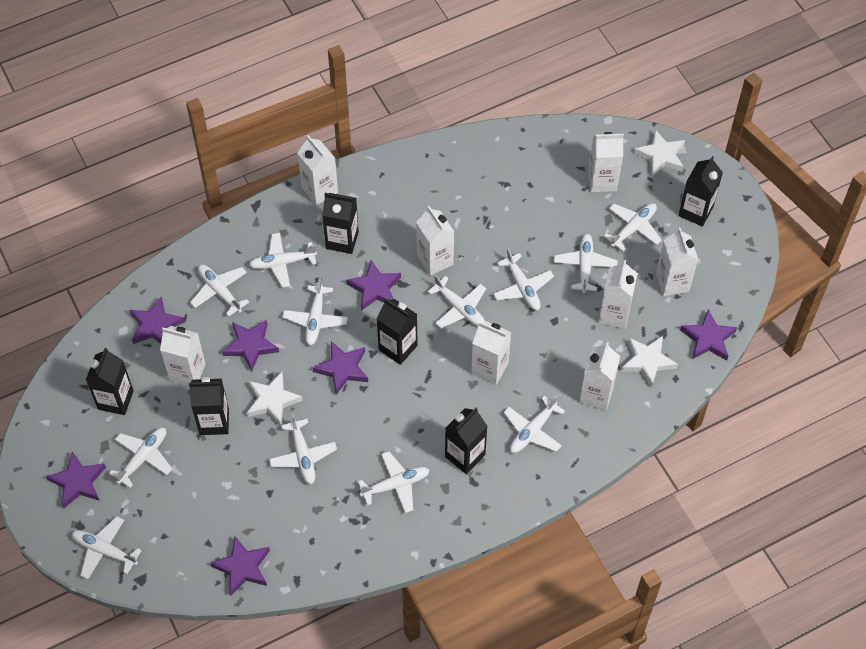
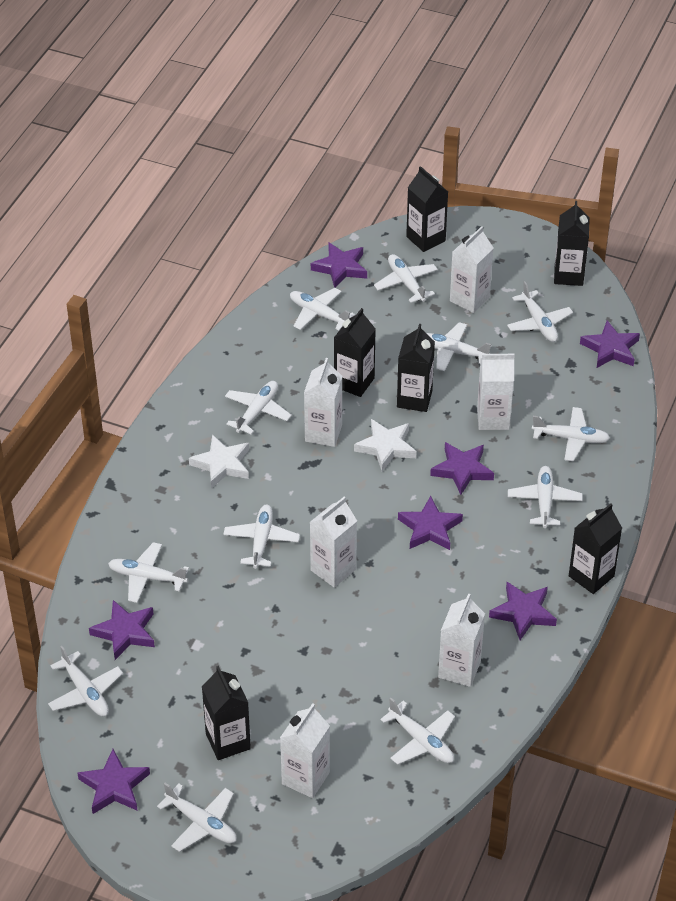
white carton: [160,326,206,386] [297,135,338,206] [416,206,454,276] [471,321,511,385] [579,342,620,411] [588,132,624,192] [598,260,638,329] [656,228,698,296] = 8 -> [280,703,330,798] [304,358,342,447] [310,497,357,588] [438,593,485,687] [450,226,493,313] [477,354,515,430] = 6
white star: [247,372,303,426] [621,336,678,388] [633,129,685,177] = 3 -> [189,435,249,489] [354,419,417,471] = 2

